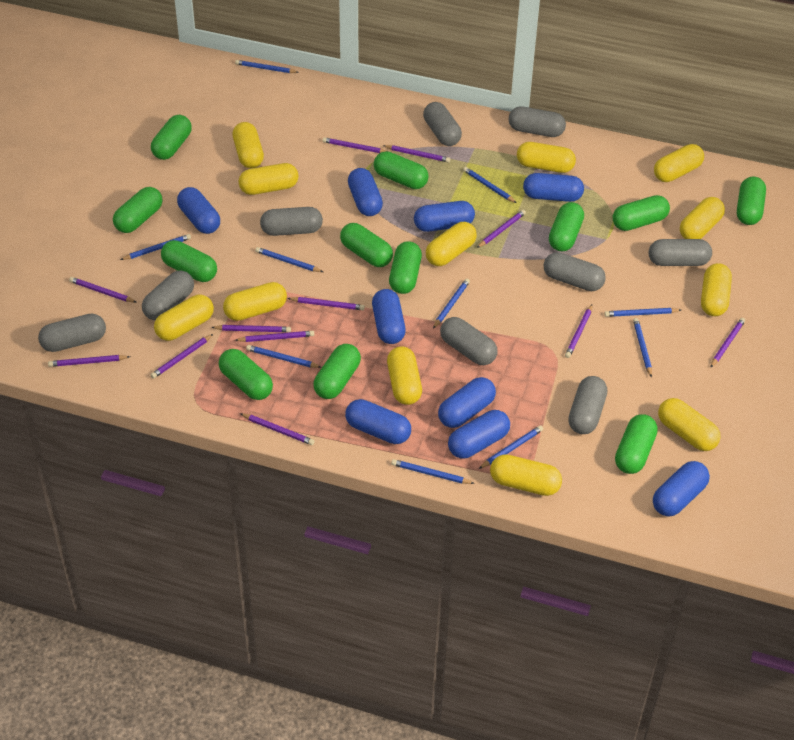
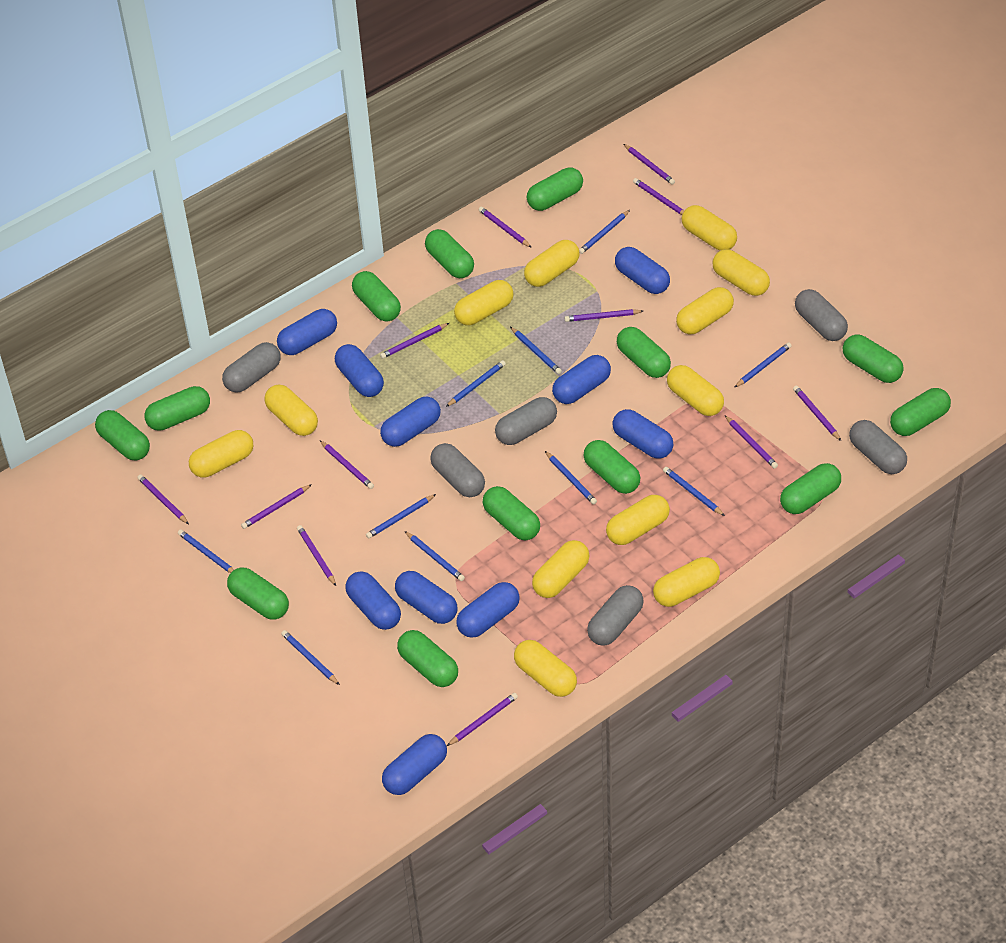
blue capsule: [177,187,220,234] [345,399,411,444] [348,168,383,216] [372,289,406,344] [414,201,475,232] [438,377,496,428] [448,410,510,458] [523,173,584,202] [653,461,710,516] = 9 -> [277,309,337,355] [335,344,384,397] [345,571,401,630] [380,396,441,447] [382,734,447,795] [395,571,458,624] [456,582,520,638] [552,355,611,404] [612,409,674,459] [615,247,670,294] = 10
green capsule: [113,187,162,233] [151,115,192,160] [161,240,217,282] [219,349,273,400] [314,344,361,399] [340,223,393,267] [374,151,429,189] [389,241,422,294] [549,202,584,252] [613,195,670,231] [615,414,658,474] [737,177,766,225] = 12 -> [95,410,150,461] [144,386,210,431] [227,568,289,620] [352,271,401,322] [397,630,458,687] [425,229,474,278] [483,486,540,540] [527,167,583,211] [584,440,640,494] [617,327,671,378] [780,463,841,514] [843,334,904,383] [890,388,951,436] = 13
grey capsule: [38,314,106,352] [142,271,194,320] [260,207,323,236] [423,102,462,146] [440,317,498,365] [508,106,566,137] [544,252,606,291] [568,376,607,434] [649,239,712,266] = 9 -> [222,342,281,393] [430,443,485,497] [495,397,557,445] [587,585,644,646] [795,289,848,341] [849,420,907,474] = 6

